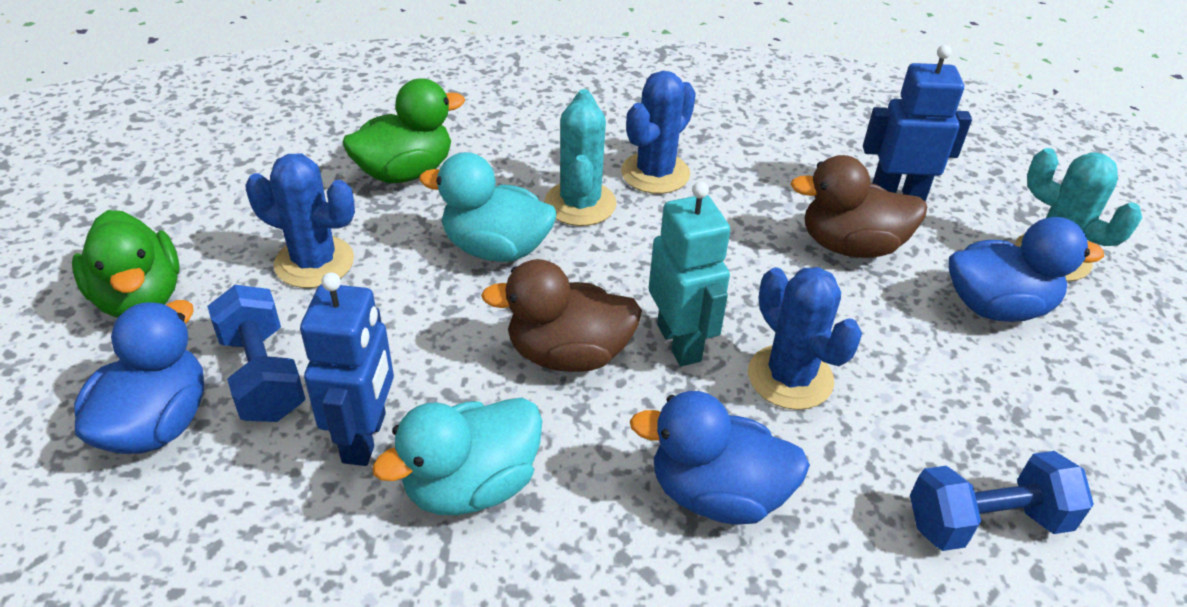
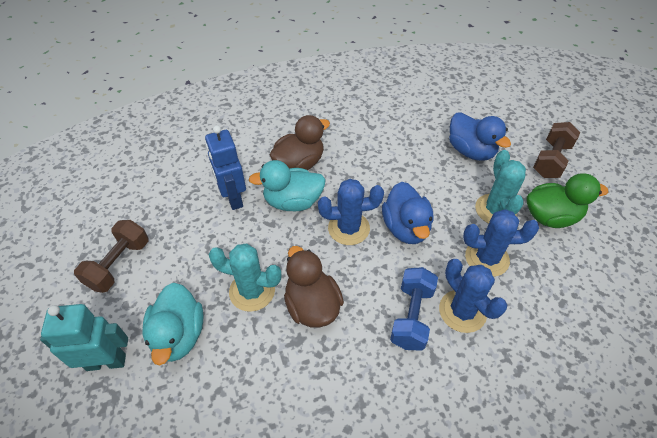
blue duck: [74,300,204,454] [630,391,810,525] [949,217,1104,322] = 3 -> [382,182,433,244] [449,112,511,161] = 2
blue dumbbell: [207,285,305,422] [910,451,1094,551] = 2 -> [390,267,438,351] = 1
blue robot: [300,272,394,466] [863,45,972,202] = 2 -> [205,126,246,210] = 1
brown dumbbell: none = 0 -> [74,220,149,293] [533,122,580,178] = 2
green duck: [72,210,180,318] [343,78,465,183] = 2 -> [526,173,608,228] = 1

